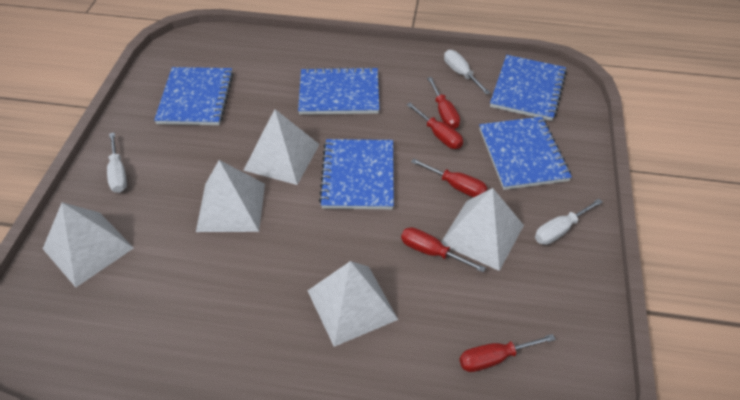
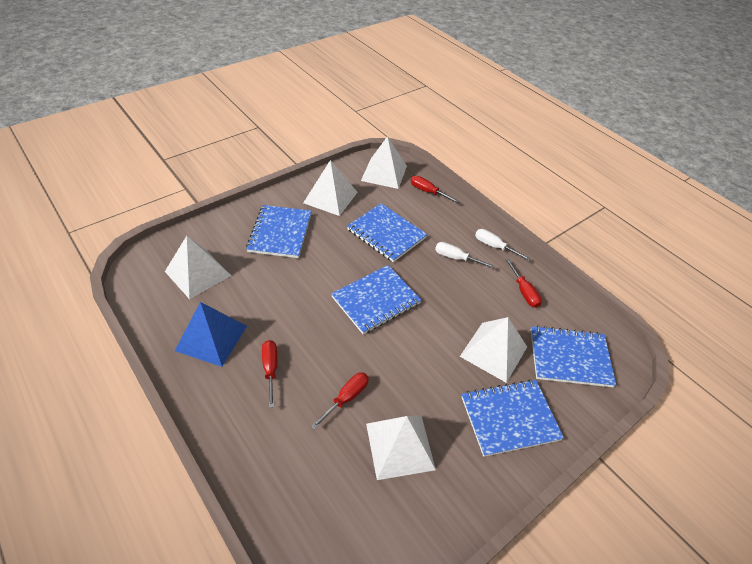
blue pyramid: none = 0 -> [175,302,247,367] = 1
red screwdriver: [401,227,486,273] [406,103,463,149] [411,159,487,197] [427,77,460,129] [459,334,556,372] = 5 -> [262,340,277,408] [311,372,369,429] [411,176,459,203] [505,259,542,308] = 4
white screwdriver: [107,133,127,193] [444,50,490,95] [535,199,603,245] = 3 -> [435,242,495,268] [475,229,531,261] = 2

